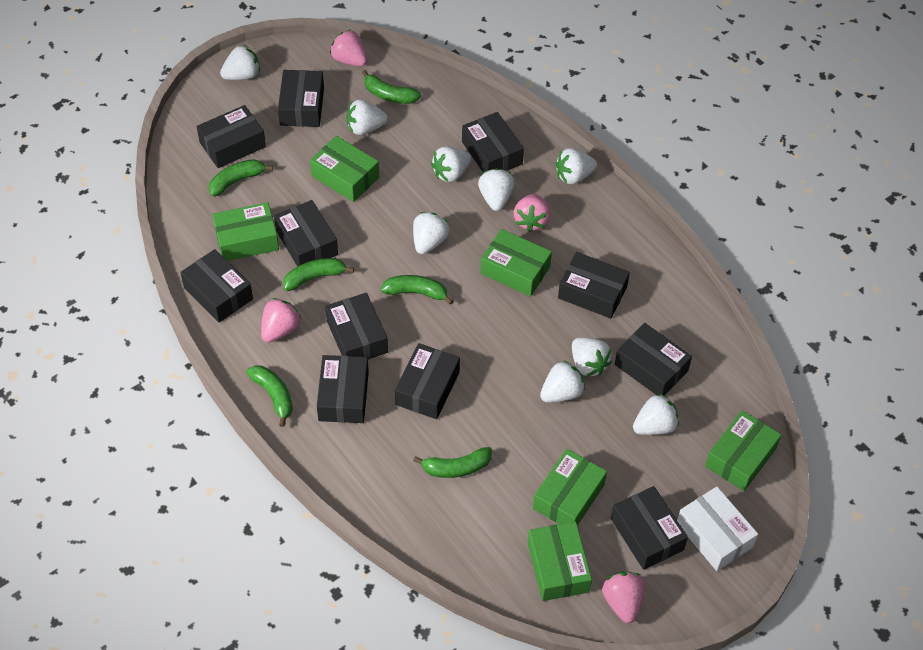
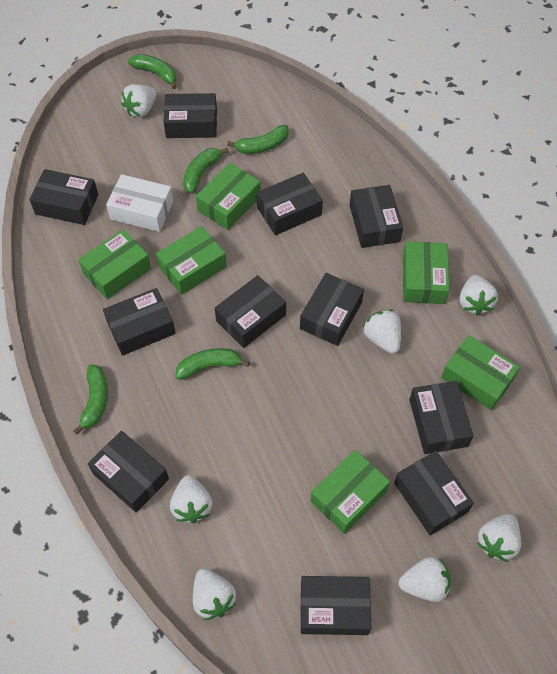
green banana: [209,159,273,197] [246,365,293,427] [283,258,354,291] [362,70,421,104] [381,275,453,305] [413,447,492,478] = 6 -> [74,364,108,434] [128,54,177,89] [176,348,250,380] [183,148,229,193] [227,125,289,154] = 5
pink strawberry: [261,298,301,343] [330,30,367,66] [513,194,550,232] [602,572,645,623] = 4 -> none = 0
white strawberry: [220,45,260,80] [347,100,388,135] [413,212,449,254] [431,146,472,182] [478,169,515,211] [540,360,585,403] [556,148,597,184] [572,337,612,376] [633,394,679,435] = 9 -> [121,84,157,117] [170,475,212,523] [193,568,236,620] [363,309,401,354] [399,557,451,602] [460,275,498,316] [477,514,521,562] = 7

